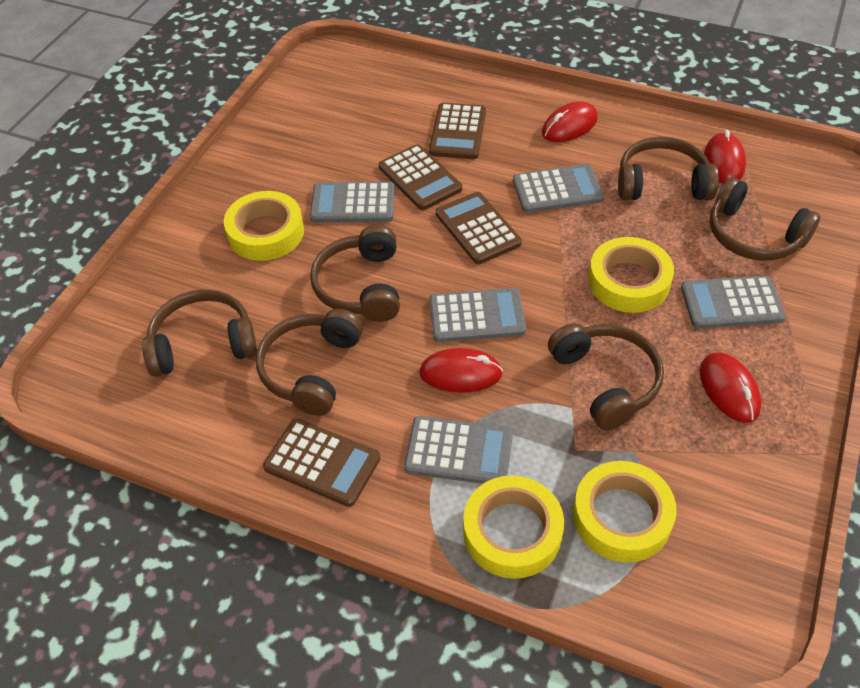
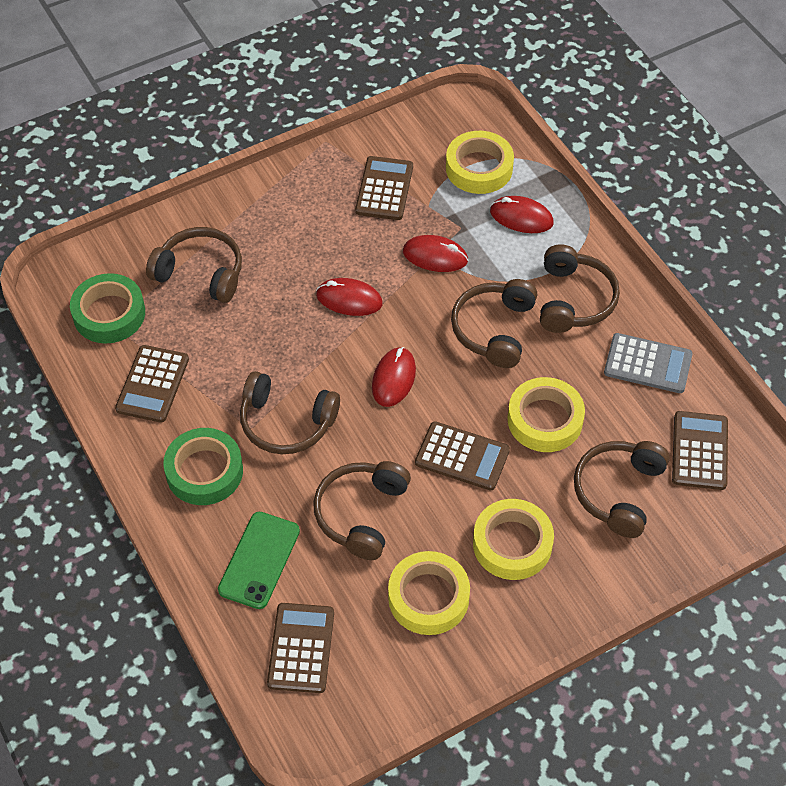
brown calculator: [263,419,381,507] [379,144,462,210] [429,103,486,159] [436,192,522,264] = 4 -> [115,345,189,423] [267,603,334,693] [355,156,413,220] [415,421,510,491] [672,411,728,490] = 5
green phone: none = 0 -> [218,512,300,609] = 1
green tape: none = 0 -> [70,273,145,344] [163,428,243,505] = 2
grey calculator: [310,182,395,223] [404,416,513,484] [430,288,526,342] [513,164,604,213] [681,275,786,329] = 5 -> [604,333,693,393] = 1

